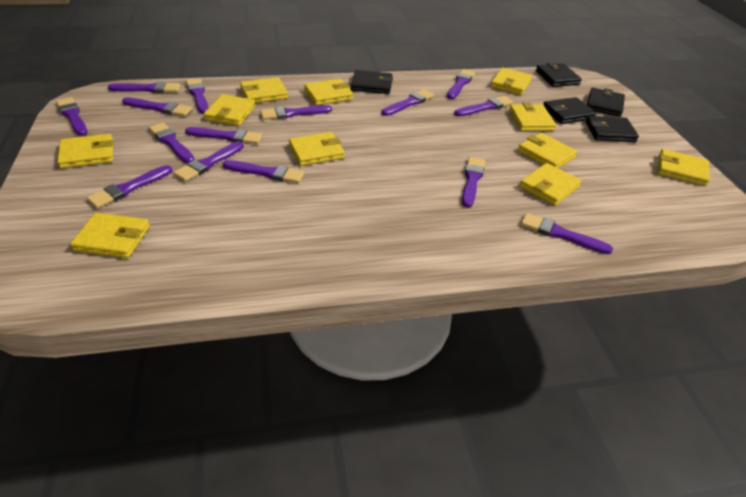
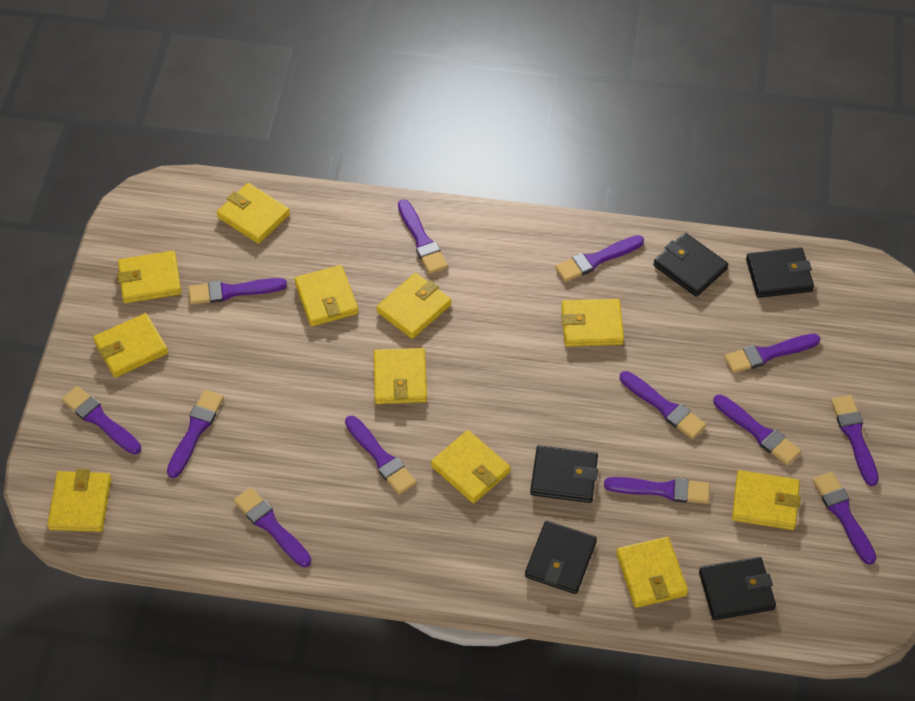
purple brush: [56,97,88,136] [87,165,172,208] [108,82,181,93] [122,97,192,117] [149,122,194,163] [173,141,244,182] [185,127,262,144] [186,78,209,114] [223,160,304,183] [260,105,332,120] [381,89,435,116] [447,69,475,99] [454,96,514,116] [462,157,485,207] [520,213,613,254] = 15 -> [62,386,141,454] [167,390,224,478] [188,278,287,305] [234,487,311,567] [345,416,417,495] [398,199,448,274] [555,235,644,282] [604,477,710,504] [620,371,706,439] [713,394,801,465] [724,334,821,373] [813,472,876,565] [831,395,879,486] = 13

